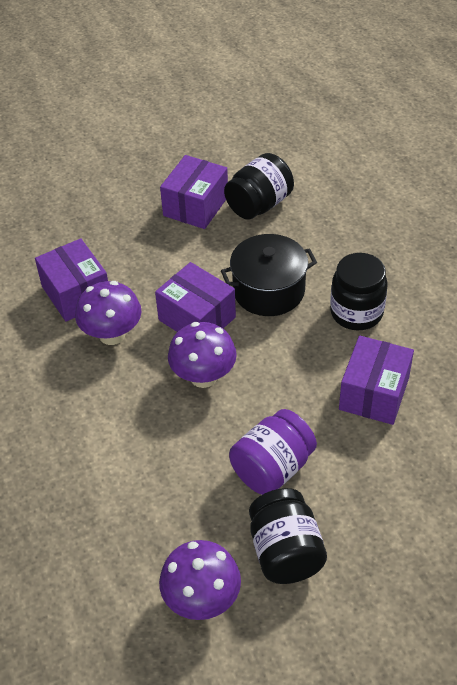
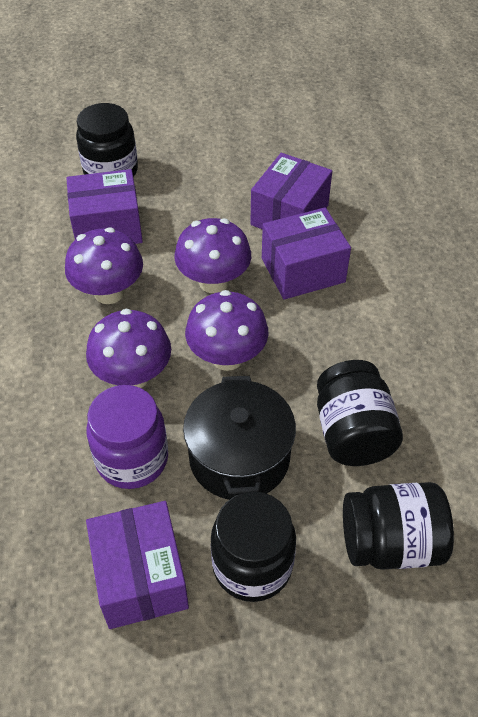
black jar: [224,153,294,219] [249,488,327,584] [330,253,388,330] = 3 -> [76,103,138,177] [211,491,296,602] [317,360,403,466] [343,482,454,570] = 4
purple mushroom: [75,281,142,345] [159,540,241,620] [168,322,237,388] = 3 -> [65,227,143,304] [86,309,171,388] [174,218,251,293] [185,290,269,371] = 4

